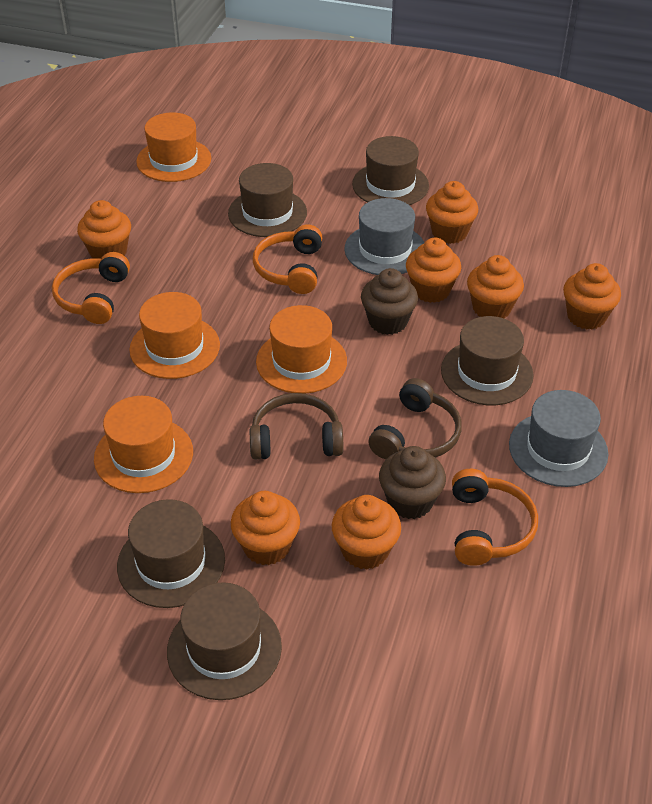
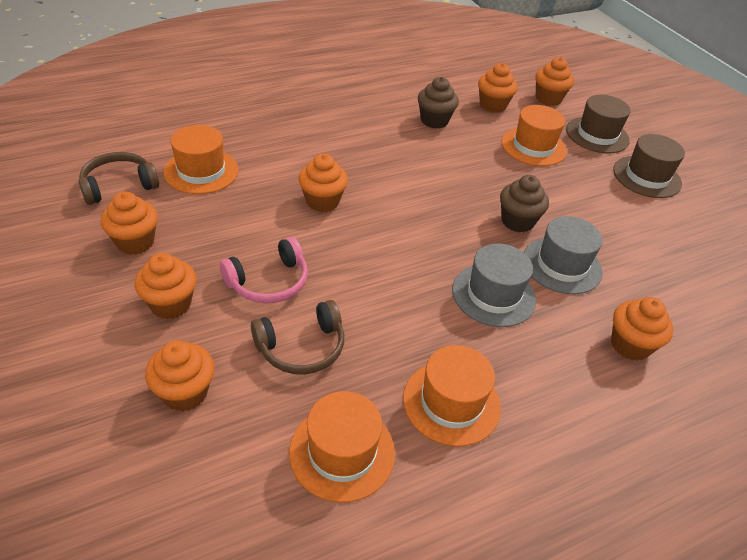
brown hat: [117,499,225,608] [167,582,282,700] [228,163,307,237] [352,136,429,205] [441,316,534,405] = 5 -> [566,95,631,153] [613,134,685,198] = 2
orange headphones: [52,252,130,324] [253,224,322,294] [452,469,538,566] = 3 -> none = 0
pink headphones: none = 0 -> [220,237,308,303] = 1

